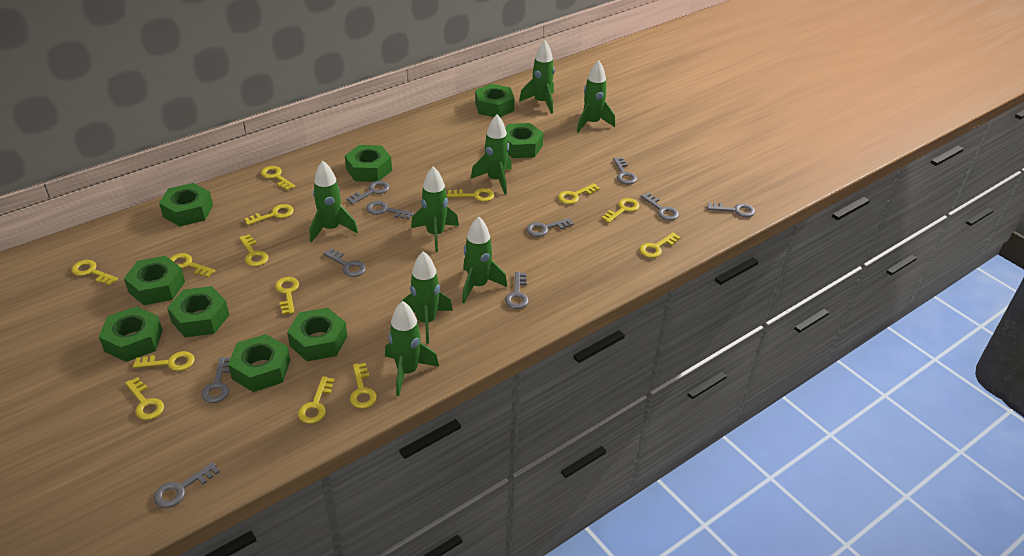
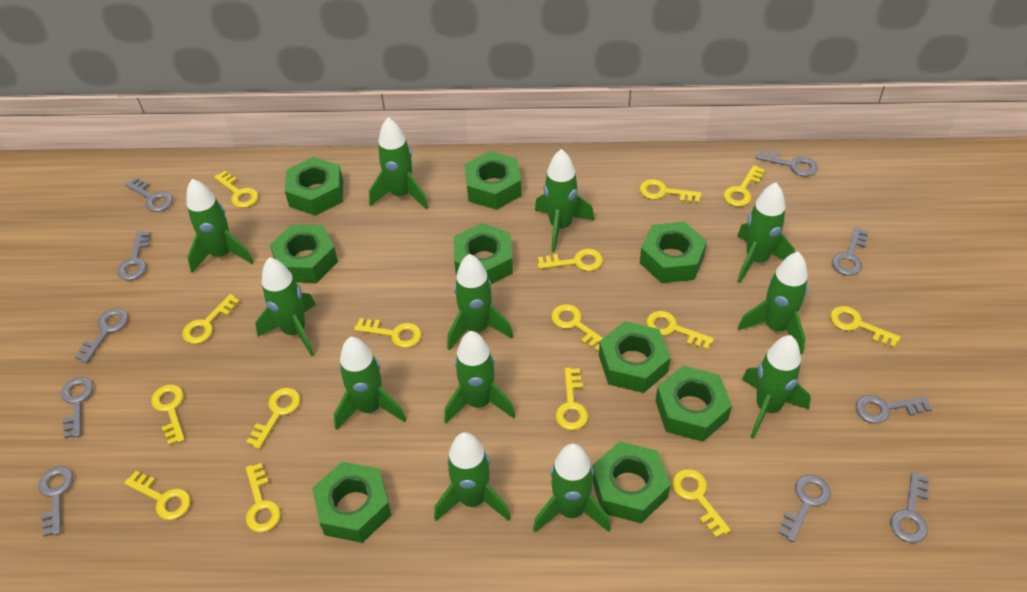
green rocket: [310,161,358,242] [385,301,439,396] [400,251,453,344] [411,166,459,252] [462,216,507,303] [471,114,512,194] [519,41,555,114] [577,60,615,132] = 8 -> [187,179,254,273] [255,257,316,356] [334,337,406,430] [369,118,428,210] [434,432,511,521] [444,331,516,423] [447,254,513,351] [533,443,611,533] [535,149,594,253] [737,182,795,283] [738,252,808,355] [742,335,811,439] = 12
yellow key: [71,260,118,285] [125,377,164,420] [133,351,195,371] [170,253,216,277] [239,234,269,267] [244,204,294,225] [261,166,295,190] [275,277,299,315] [298,376,334,424] [350,363,377,409] [447,188,494,202] [558,183,600,204] [601,198,640,223] [639,232,681,258] = 14 -> [124,471,191,520] [151,385,185,445] [182,294,240,344] [214,171,258,208] [246,388,301,449] [246,463,281,533] [354,318,422,348] [538,249,603,271] [551,304,603,352] [555,368,588,430] [639,179,702,203] [646,311,714,350] [672,469,731,538] [723,165,765,207] [830,306,901,348] = 15

